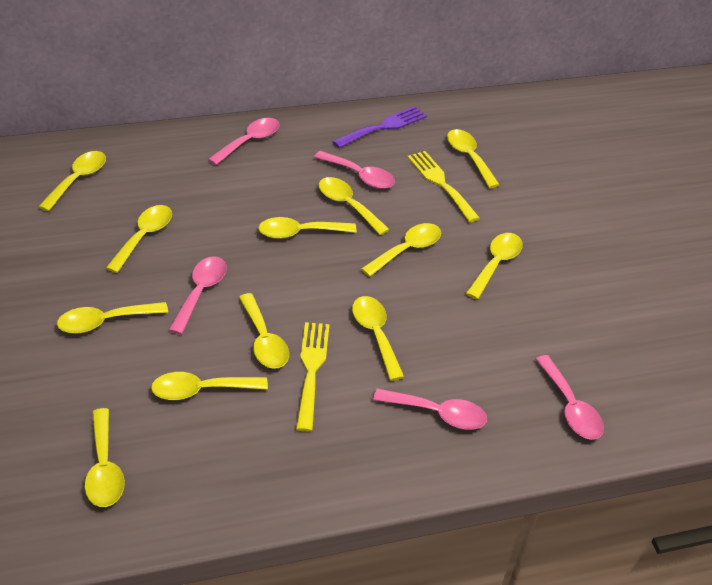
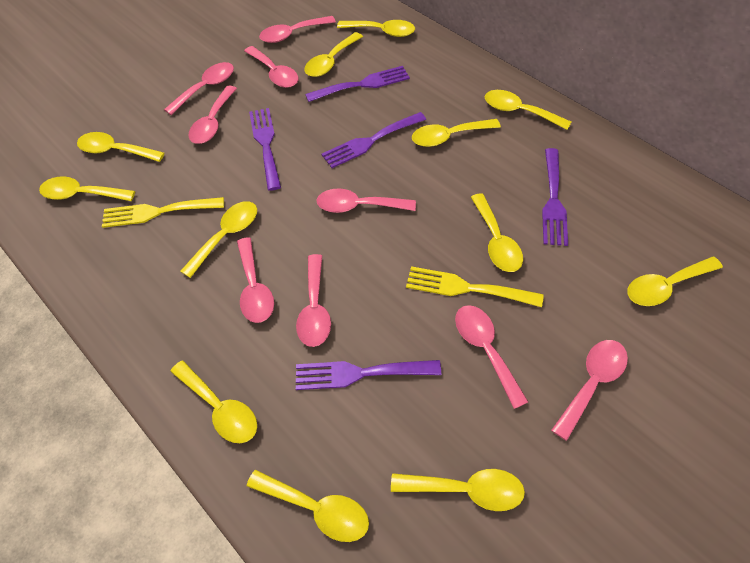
pink spoon: [169,256,227,334] [208,118,280,165] [314,151,395,189] [373,388,487,430] [535,355,604,440] = 5 -> [164,62,234,115] [188,86,237,144] [237,237,274,323] [244,46,298,88] [259,16,336,43] [296,254,331,347] [316,188,416,213] [455,305,528,409] [551,340,628,441] = 9
purple fork: [332,106,427,148] = 1 -> [249,108,281,191] [296,360,441,390] [305,66,410,102] [322,112,426,168] [542,148,568,246] = 5

